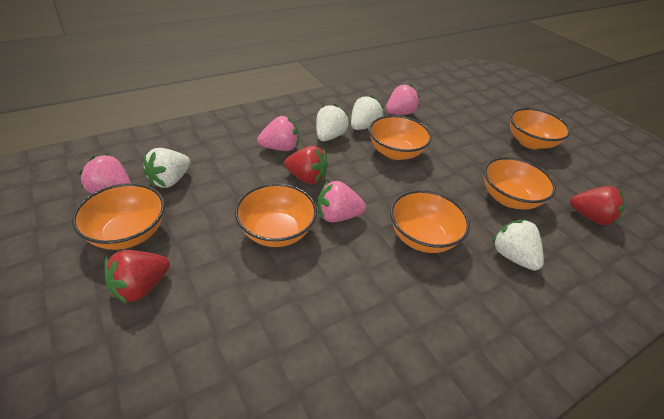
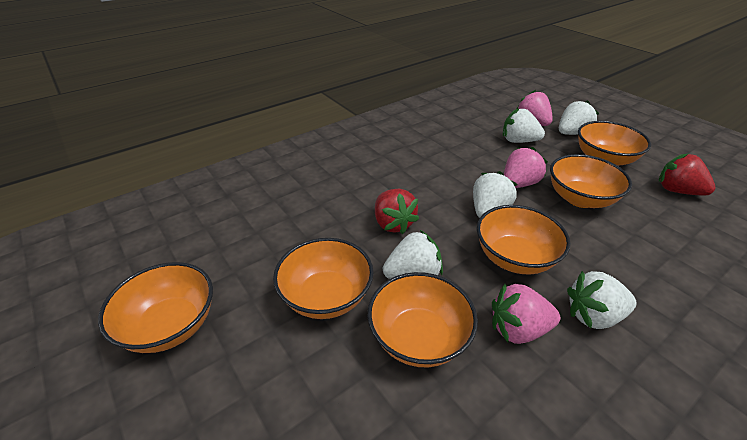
pink strawberry: [79,154,131,194] [257,116,299,151] [318,180,366,222] [386,84,420,115] = 4 -> [492,284,560,344] [504,147,548,188] [516,90,553,126] = 3
red strawberry: [105,250,170,304] [284,146,328,184] [570,186,625,225] = 3 -> [375,189,419,234] [659,153,715,196] = 2
white strawberry: [143,148,190,188] [316,104,349,141] [351,95,384,130] [492,220,544,271] = 4 -> [383,230,443,279] [473,171,518,218] [503,108,545,143] [559,100,599,135] [567,271,637,329] = 5

